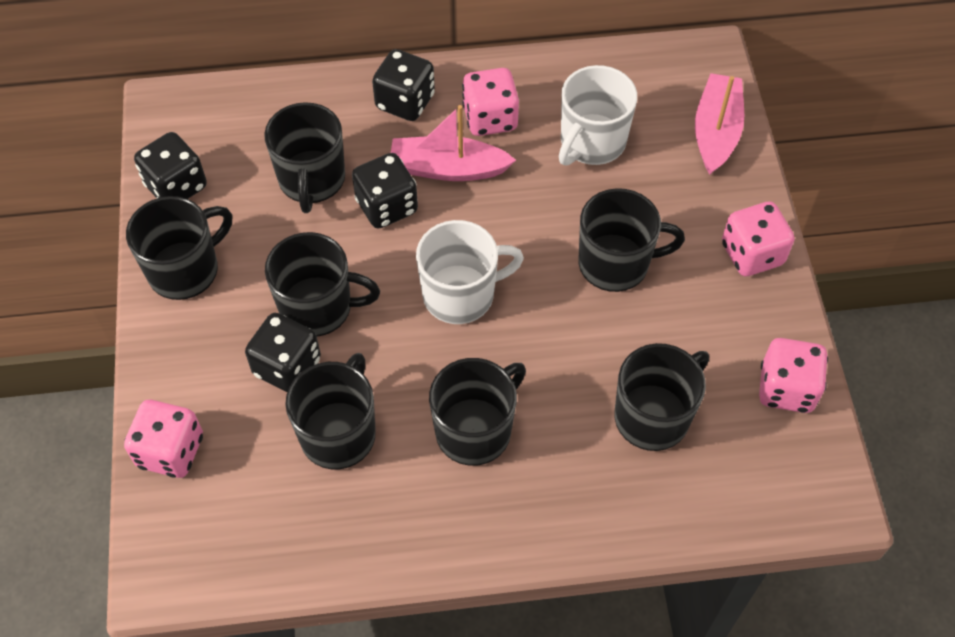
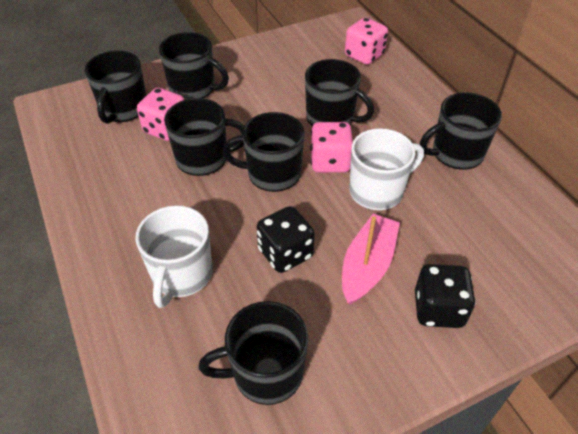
black dice: [134,132,207,199] [245,313,321,392] [352,153,418,229] [372,49,435,121] = 4 -> [257,206,315,273] [415,264,476,328] = 2
pink boat: [391,105,516,181] [695,73,744,174] = 2 -> [342,214,400,305] = 1
pink dice: [124,400,203,478] [462,68,519,136] [722,201,795,276] [759,338,828,413] = 4 -> [137,88,185,141] [310,122,353,173] [345,18,388,65] = 3

